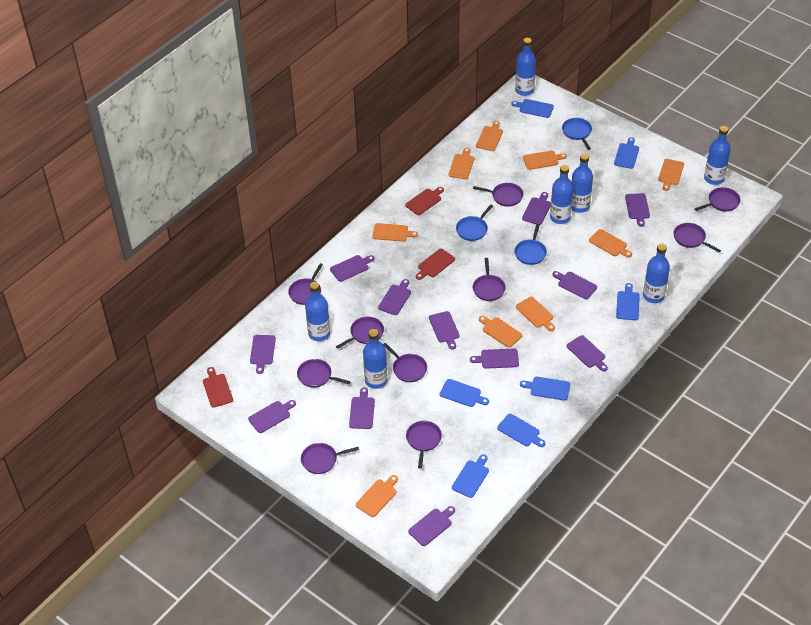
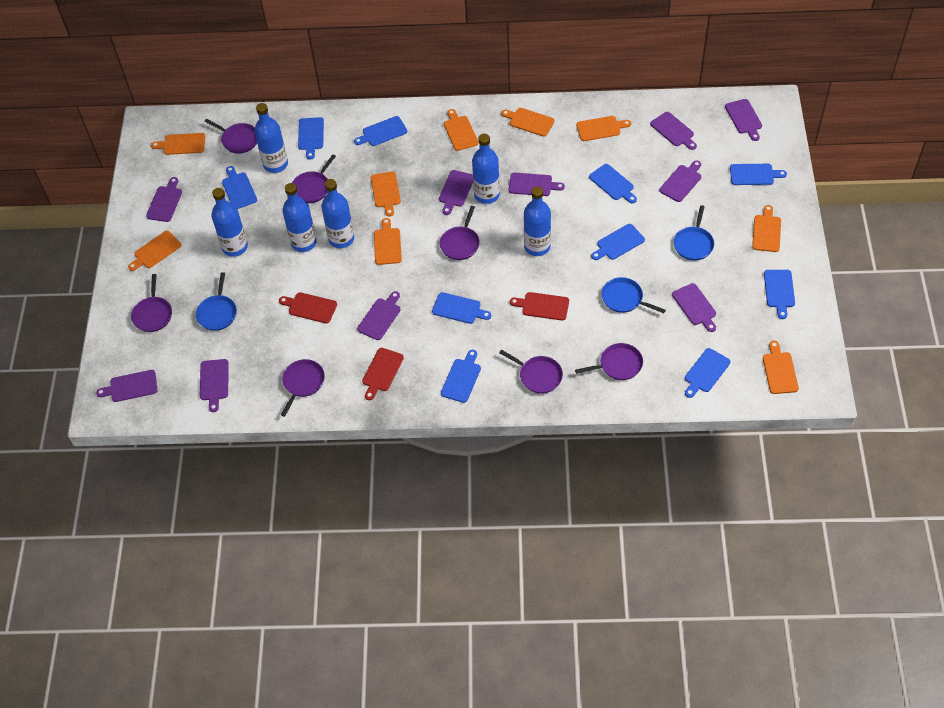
blue bottle: [305,282,330,341] [363,329,387,389] [515,38,536,96] [550,165,573,224] [572,154,593,213] [643,244,670,303] [704,126,731,185] = 7 -> [212,188,248,257] [254,103,288,173] [283,183,317,252] [321,179,354,248] [472,134,500,204] [524,186,551,256] = 6
blue cutting board: [440,379,489,407] [452,454,489,498] [497,414,546,447] [511,99,554,118] [520,377,570,401] [614,137,639,169] [616,283,640,320] = 7 -> [222,166,257,209] [298,117,324,160] [354,116,407,146] [432,292,491,324] [441,350,481,403] [589,164,637,203] [591,224,645,260] [685,348,730,398] [730,164,787,185] [764,270,795,319] = 10
purple cutting board: [248,400,296,433] [250,335,276,374] [330,255,375,282] [349,387,375,429] [378,279,411,315] [408,506,455,546] [429,311,460,349] [470,349,519,369] [522,192,551,225] [552,271,597,299] [567,335,608,371] [625,193,650,227] = 12 -> [96,370,157,402] [146,177,182,222] [200,359,229,412] [357,291,400,340] [439,170,473,215] [509,173,565,196] [650,112,697,150] [659,160,701,202] [672,283,716,332] [725,99,762,141] = 10
purple pan: [288,263,323,305] [297,359,351,388] [301,443,359,474] [336,316,384,349] [383,343,427,382] [406,421,442,469] [473,183,523,207] [473,258,506,301] [674,223,721,252] [695,187,740,211] = 10 -> [131,274,172,332] [204,119,257,154] [281,359,325,417] [292,155,336,203] [440,206,480,260] [499,349,563,394] [575,343,643,380] = 7

